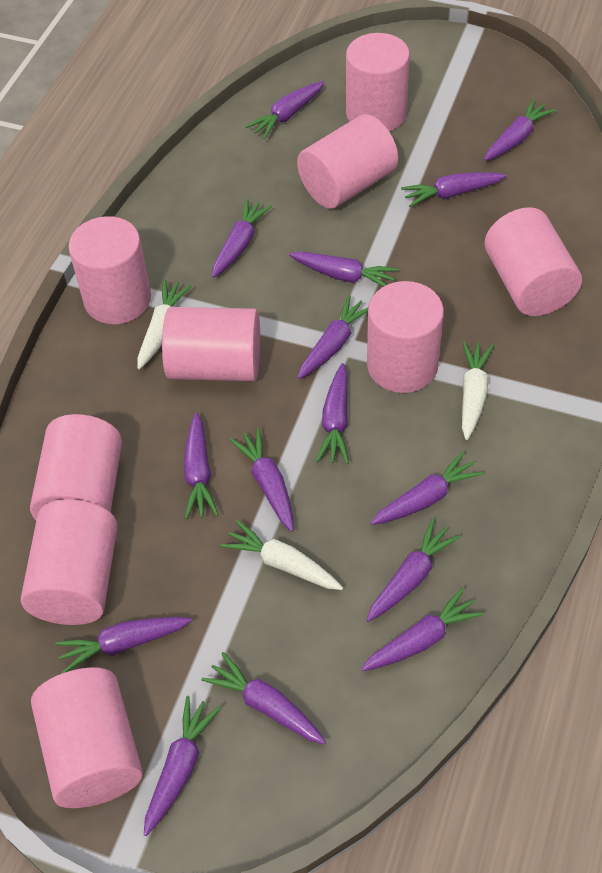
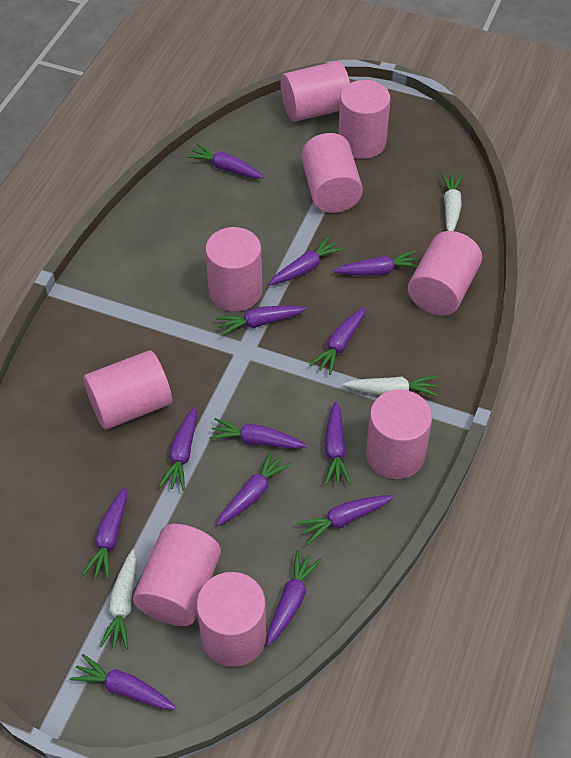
purple carrot: [55,617,192,673] [144,696,221,836] [183,413,219,519] [202,652,326,745] [212,199,272,278] [230,428,294,532] [245,81,325,139] [289,251,399,287] [298,295,368,379] [316,363,349,464] [361,588,484,671] [367,519,460,622] [370,451,484,525] [401,172,506,207] [484,99,555,161] = 15 -> [70,654,176,710] [82,487,127,580] [159,406,197,491] [187,144,264,178] [209,418,307,449] [216,306,306,336] [216,450,291,526] [267,550,322,646] [268,236,344,285] [297,495,394,545] [309,307,366,375] [325,401,351,485] [333,250,419,276] = 13

